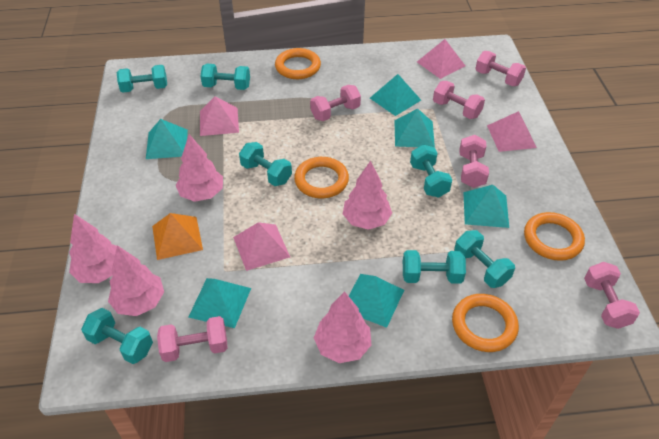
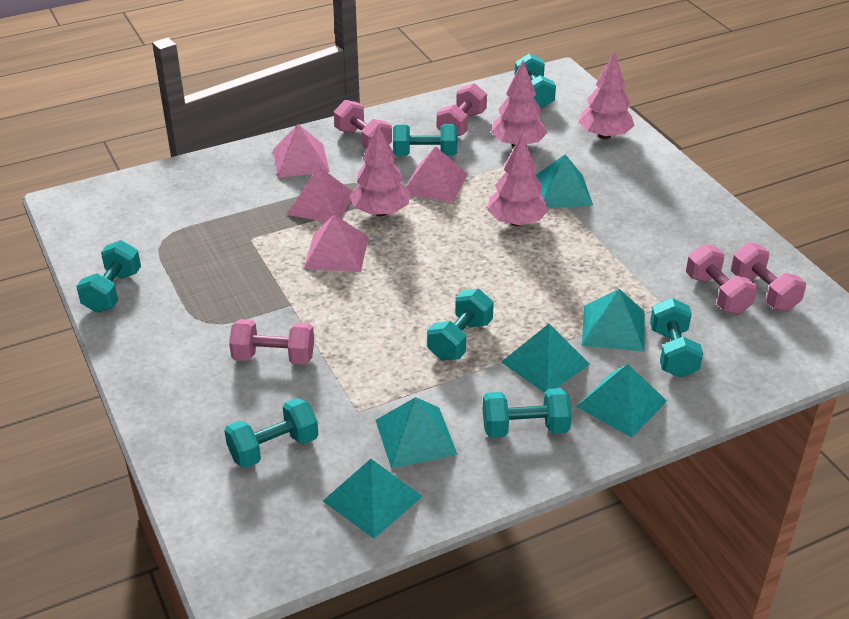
orange pyramid: [152,213,203,260] = 1 -> none = 0
orange ring: [275,48,321,79] [294,157,349,198] [452,294,519,352] [524,212,585,261] = 4 -> none = 0
pink dumbbell: [157,316,228,362] [310,85,361,121] [433,81,485,119] [459,135,489,188] [475,51,526,86] [584,262,640,329] = 6 -> [229,319,314,365] [334,100,392,150] [437,83,487,136] [686,244,757,314] [731,242,806,311] = 5
pink tree: [69,214,117,283] [108,245,164,316] [176,134,223,202] [314,291,371,363] [343,161,392,230] = 5 -> [350,125,410,216] [487,134,549,226] [491,60,547,147] [578,51,635,139] = 4

